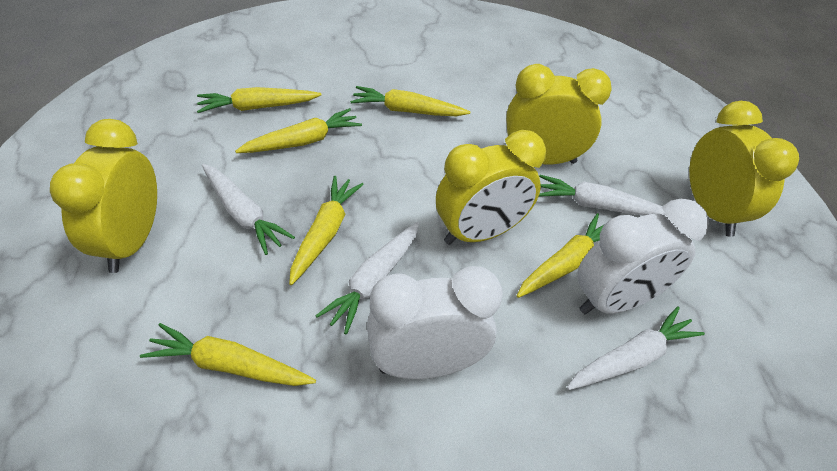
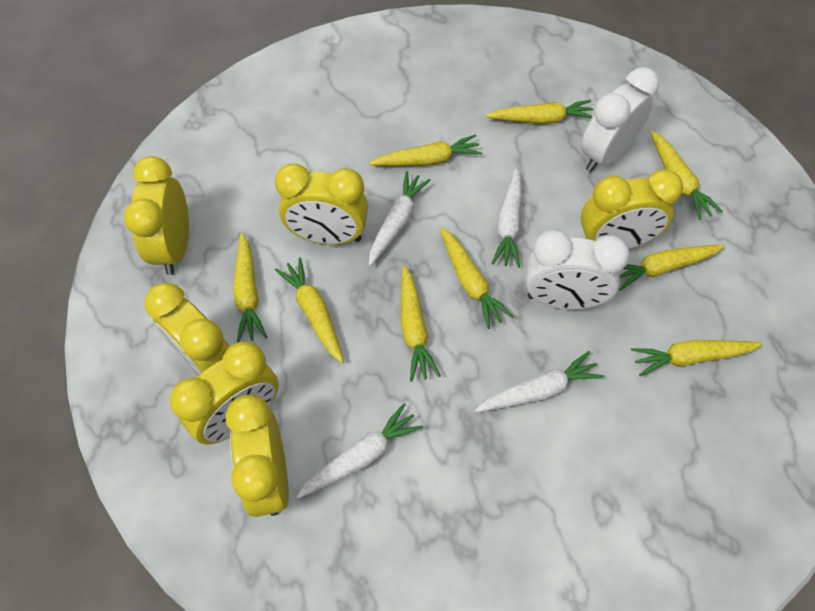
yellow carrot: [140,323,316,386] [197,87,322,113] [235,108,362,153] [289,176,364,285] [350,86,470,116] [517,213,605,298] = 6 -> [233,233,267,343] [275,257,344,363] [369,135,483,166] [401,265,441,382] [440,227,514,329] [485,100,594,124] [619,245,725,291] [631,340,763,376] [650,130,723,220] = 9
yellow clock: [50,119,157,273] [436,130,546,245] [506,64,612,164] [689,101,799,237] = 4 -> [124,156,189,275] [145,283,230,376] [170,341,279,445] [225,394,289,517] [275,163,368,245] [580,169,683,249] = 6

